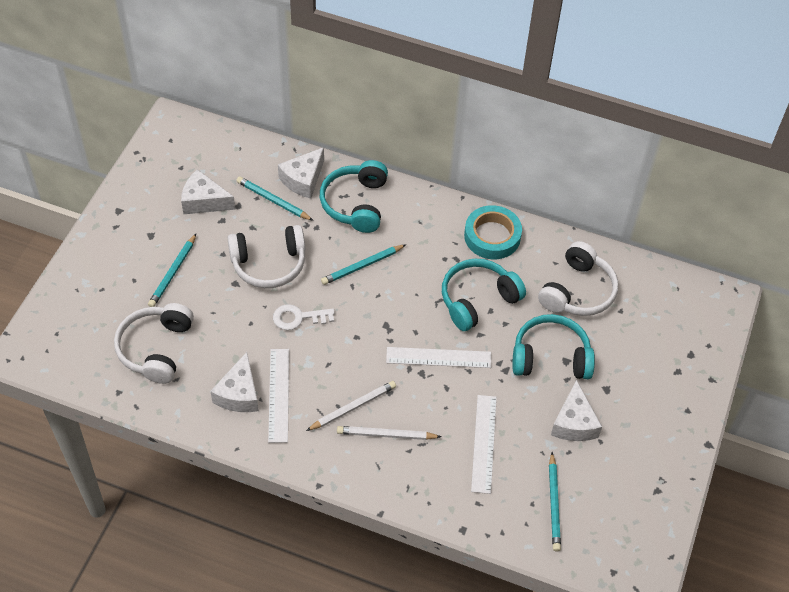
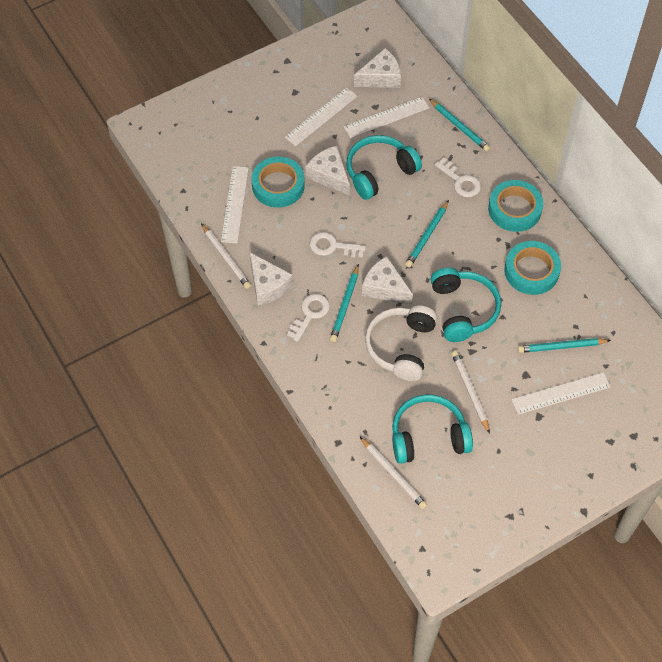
turquoise tape: [464,205,522,259] = 1 -> [251,157,305,208] [488,180,543,232] [504,241,561,295] = 3
white headphones: [114,303,194,384] [227,225,306,288] [538,241,618,316] = 3 -> [365,306,437,381] = 1
white key: [273,304,335,330] = 1 -> [287,294,330,342] [310,232,366,258] [435,158,481,197] = 3
white pencil: [306,381,396,431] [337,426,441,440] = 2 -> [201,224,251,289] [360,437,427,509] [451,351,490,434] = 3
white ruler: [268,349,289,443] [386,347,491,368] [471,395,497,494] = 3 -> [221,166,249,244] [285,87,358,146] [344,97,429,138] [511,372,611,415] = 4

